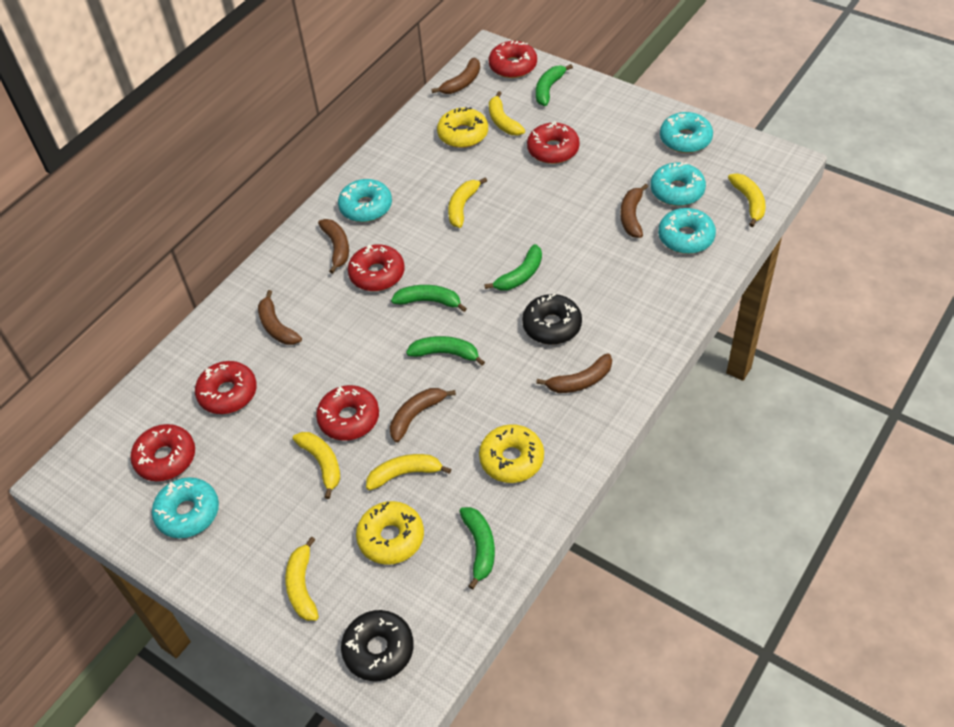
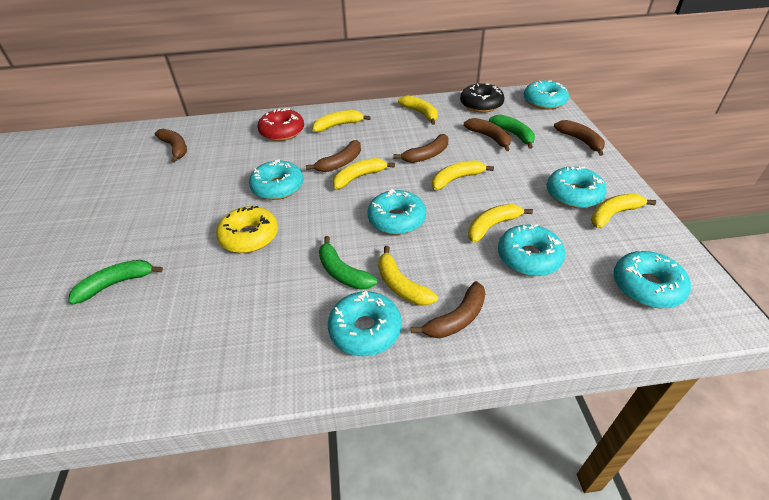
black donut: [341,610,414,681] [522,293,582,345] = 2 -> [460,83,504,113] = 1
green banana: [391,285,467,312] [406,336,485,365] [459,507,495,590] [484,244,542,291] [536,64,573,106] = 5 -> [68,260,163,305] [319,236,378,290] [489,114,535,149] = 3
red donut: [130,424,195,481] [195,361,257,414] [316,385,379,441] [348,244,405,291] [489,41,537,78] [527,121,580,164] = 6 -> [258,108,304,141] = 1
turquoise donut: [152,477,219,538] [338,179,392,222] [650,162,706,206] [658,208,716,254] [660,112,713,153] = 5 -> [249,159,303,200] [328,291,402,356] [367,189,426,235] [498,224,565,276] [523,80,569,110] [546,166,607,208] [613,251,691,308] = 7
yellow banana: [285,537,319,621] [293,432,340,499] [366,454,451,490] [448,177,487,228] [489,91,525,135] [728,173,766,227] = 6 -> [312,110,371,132] [333,158,395,189] [378,246,438,305] [398,95,438,125] [432,160,494,190] [468,204,533,243] [591,194,656,228] = 7
yellow donut: [356,501,424,565] [437,107,488,148] [479,424,544,483] = 3 -> [216,206,278,253] = 1

